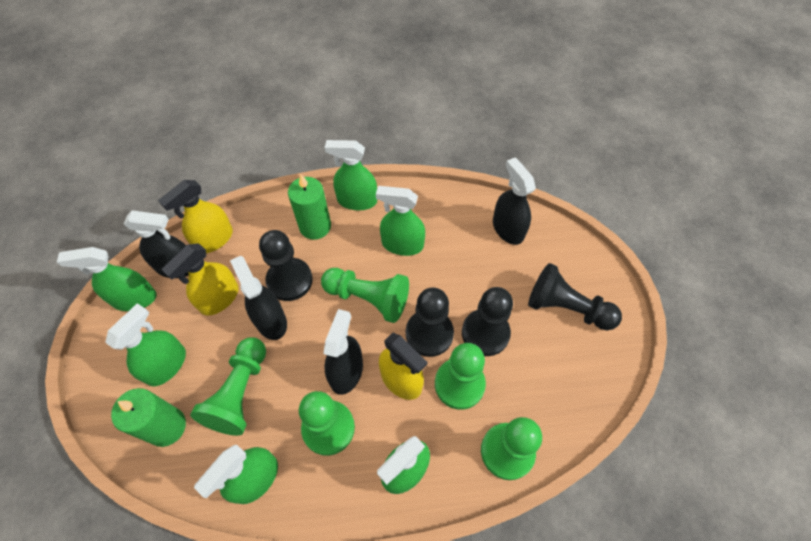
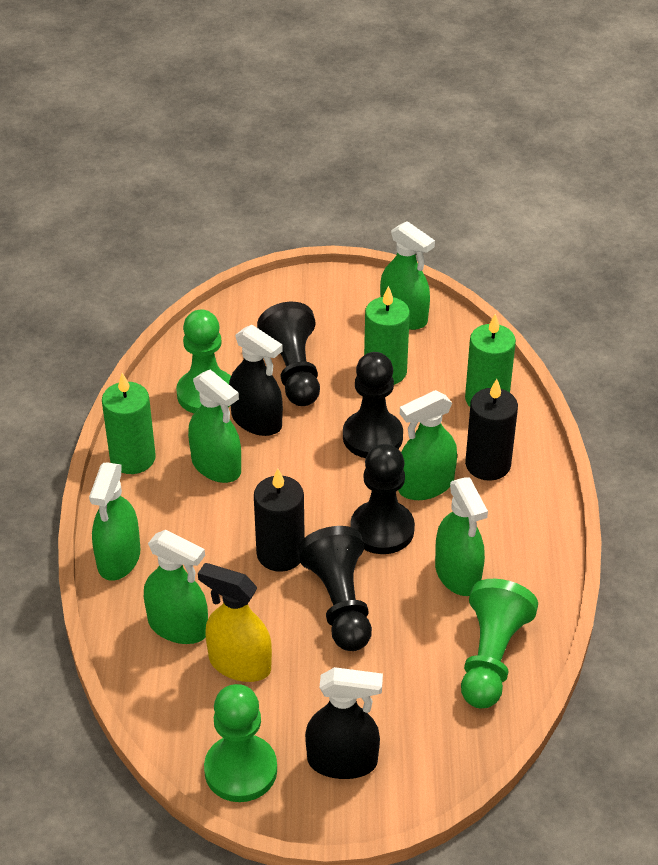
black candle: none = 0 -> [254,469,305,572] [465,379,518,481] = 2
black spray bottle: [124,210,189,278] [230,256,287,340] [323,309,363,395] [493,157,536,245] = 4 -> [229,325,283,436] [305,667,383,779] = 2
green candle: [111,388,186,447] [288,174,331,240] = 2 -> [102,373,156,474] [364,286,410,385] [465,313,516,407] = 3
green pawn: [190,338,266,436] [299,391,355,456] [321,268,409,323] [435,343,486,410] [481,417,542,480] = 5 -> [176,310,231,413] [204,684,277,802] [461,579,538,708] = 3
yellow spray bottle: [158,180,233,253] [161,243,239,316] [379,333,428,400] = 3 -> [198,563,272,682] = 1

